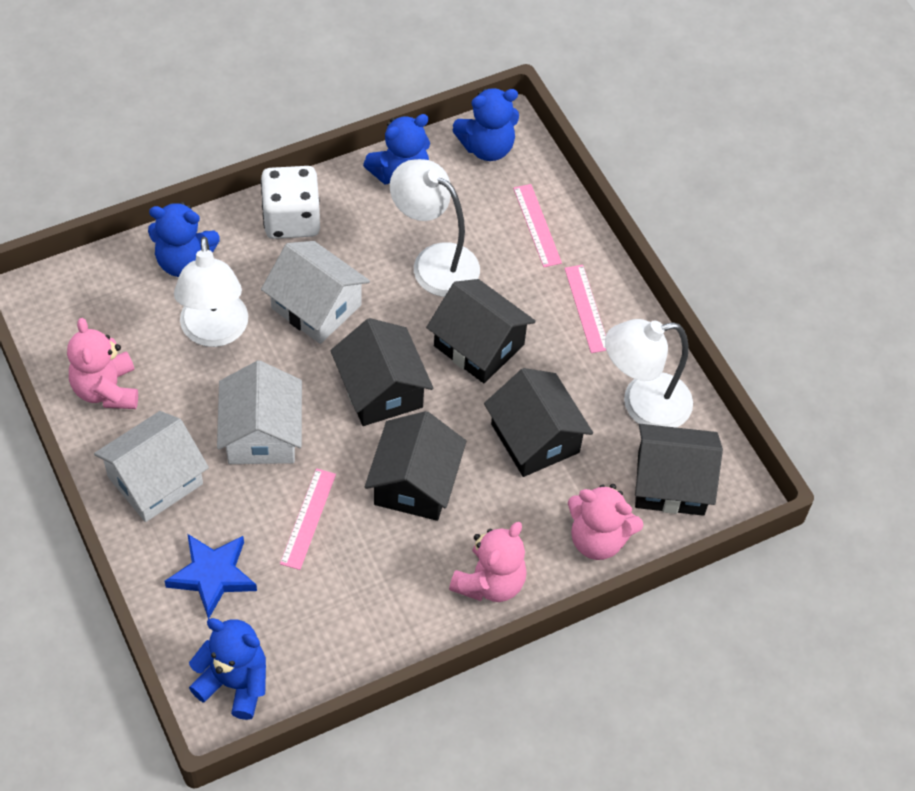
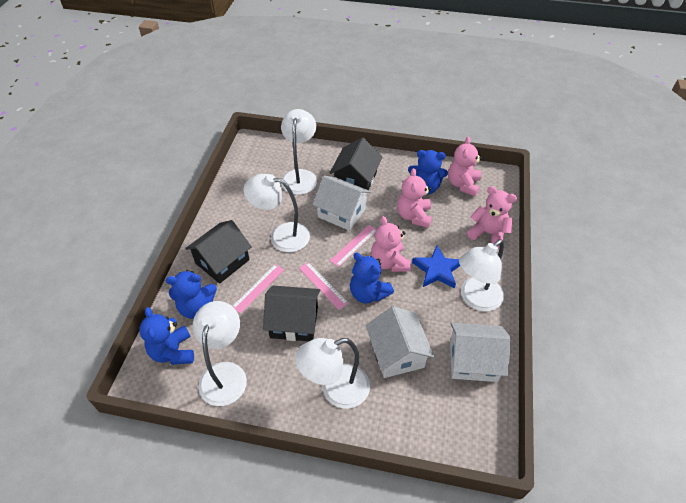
black house: [330,318,433,426] [365,411,466,521] [426,279,536,383] [484,368,593,477] [635,424,723,516] = 5 -> [185,220,252,284] [263,286,320,341] [330,137,382,190] = 3
pink teddy bear: [67,318,138,409] [449,522,527,602] [568,484,643,560] = 3 -> [371,216,411,272] [397,168,432,228] [448,136,482,196] [467,186,517,249] = 4
white dice: [261,166,320,239] = 1 -> none = 0
white lamp: [174,237,248,347] [390,159,480,297] [605,319,693,428] = 3 -> [193,301,247,406] [244,174,310,252] [281,109,317,195] [295,338,370,408] [459,239,504,311] = 5

